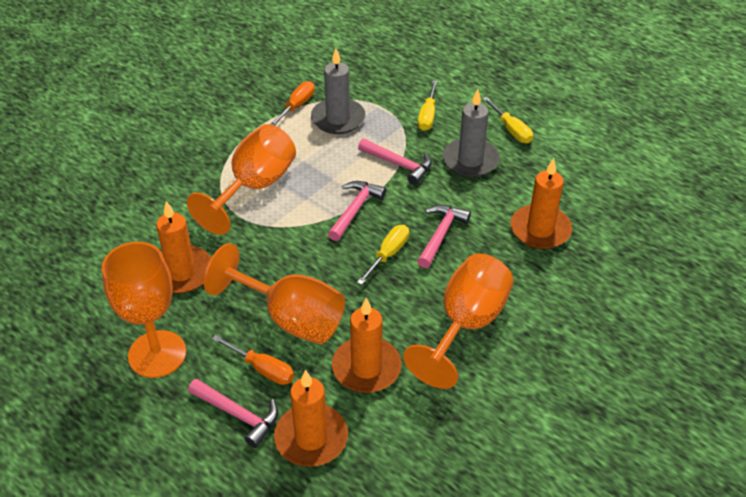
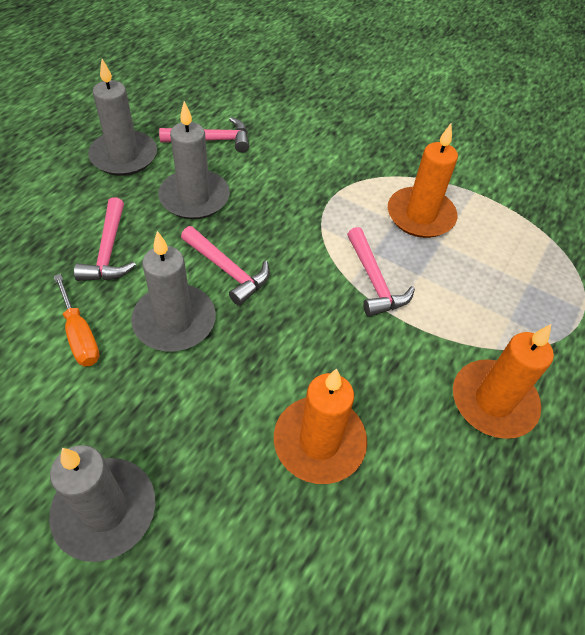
grey candle: [311,48,365,134] [443,89,500,177] = 2 -> [49,445,155,562] [88,59,157,176] [131,231,216,351] [158,101,230,219] = 4
orange candle: [156,201,211,294] [274,370,348,467] [332,298,401,393] [510,158,572,249] = 4 -> [274,368,367,484] [388,124,458,238] [453,324,554,439] = 3
orange goblet: [102,242,186,378] [187,124,296,235] [204,243,345,344] [403,254,514,389] = 4 -> none = 0
orange screwdriver: [212,335,294,385] [271,81,315,126] = 2 -> [54,274,100,367] = 1
yellow screwdriver: [357,225,409,285] [418,81,437,131] [483,97,533,143] = 3 -> none = 0

